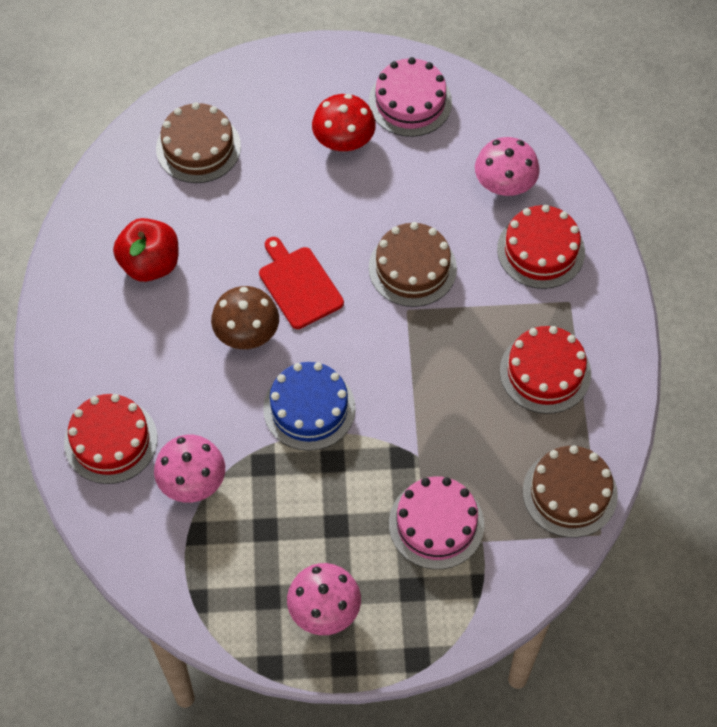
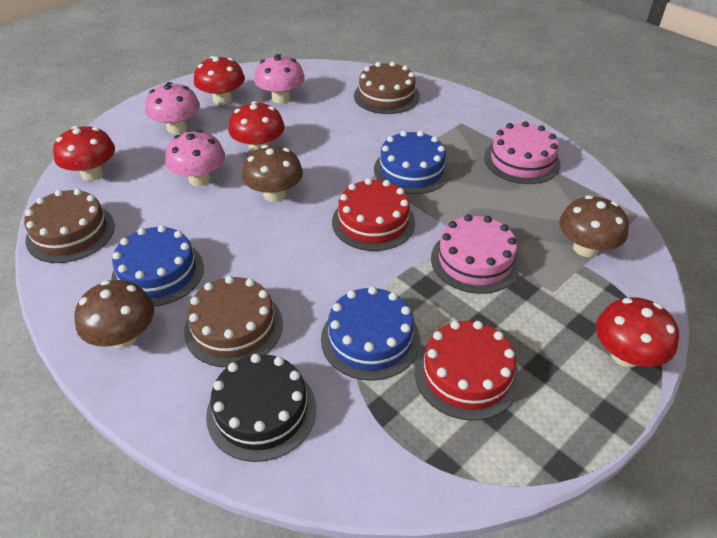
black cake: none = 0 -> [206,354,316,462] = 1
blue cake: [263,362,356,451] = 1 -> [111,225,204,307] [321,286,420,381] [374,131,450,194] = 3
brown mushroom: [211,286,279,349] = 1 -> [74,280,154,349] [242,145,303,202] [559,195,629,257] = 3
red apple: [113,218,178,282] = 1 -> none = 0
red cake: [64,394,158,484] [497,205,585,289] [500,326,591,414] = 3 -> [332,178,415,251] [415,321,520,421] = 2
red cutting board: [259,237,344,329] = 1 -> none = 0
red mushroom: [312,94,376,151] = 1 -> [53,126,115,181] [194,56,245,105] [228,101,285,153] [596,297,679,367] = 4

